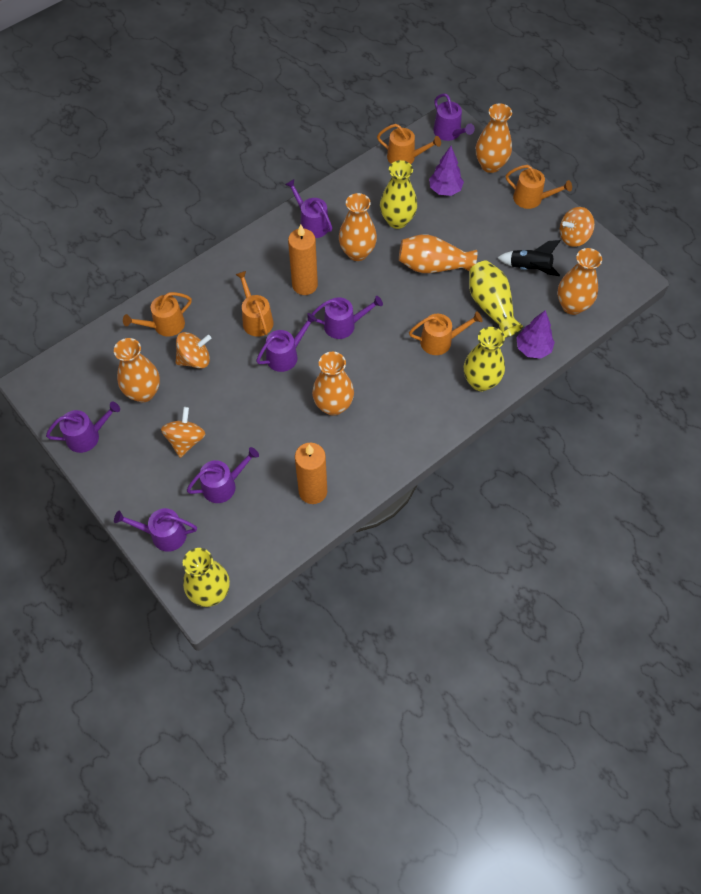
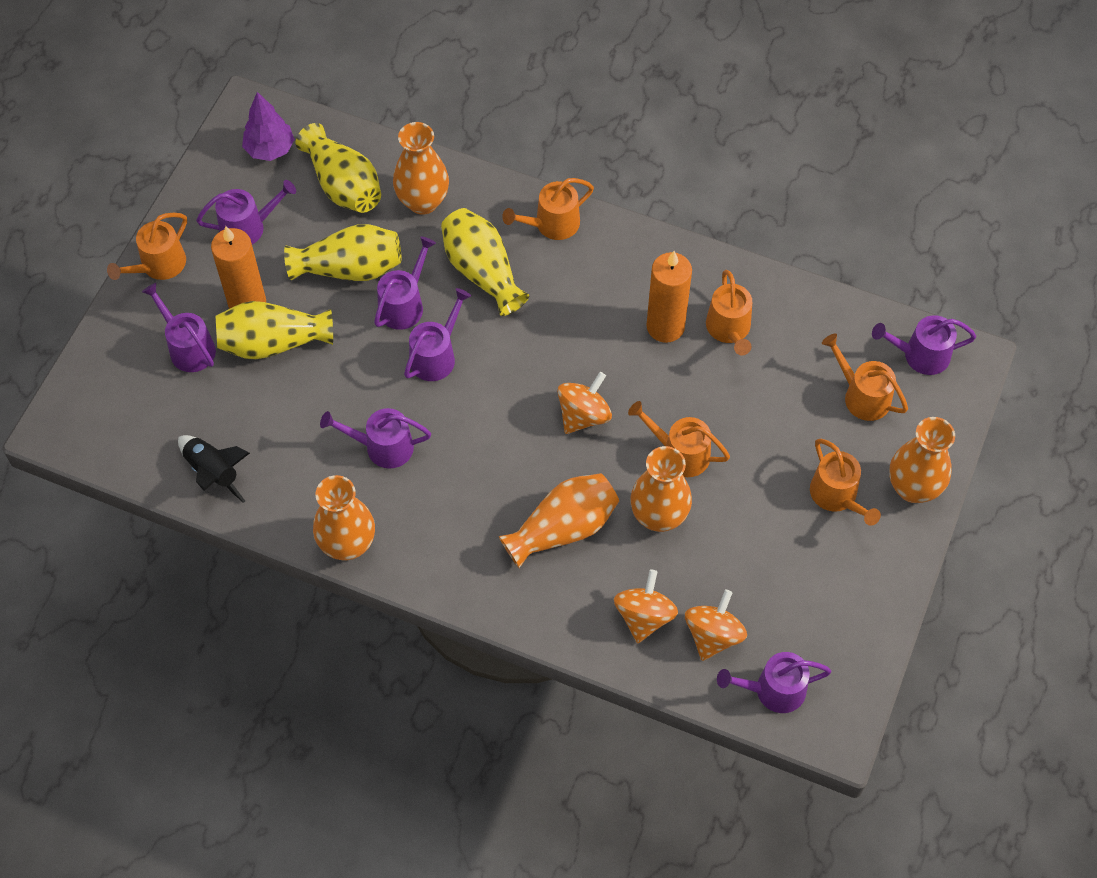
orange vase: [114,338,160,402] [312,352,354,416] [339,193,377,261] [399,234,477,273] [476,104,512,173] [558,248,602,315] = 6 -> [313,475,375,560] [393,122,449,215] [499,473,619,568] [630,446,692,532] [889,417,955,503] = 5
orange watering can: [123,292,192,337] [235,271,274,337] [377,124,441,164] [409,311,482,355] [506,165,572,209] = 5 -> [107,213,187,280] [502,178,594,240] [628,401,730,477] [706,270,752,355] [810,439,881,526] [822,334,908,421] = 6
purple tree: [429,146,464,196] [516,310,555,359] = 2 -> [242,92,295,161] = 1

